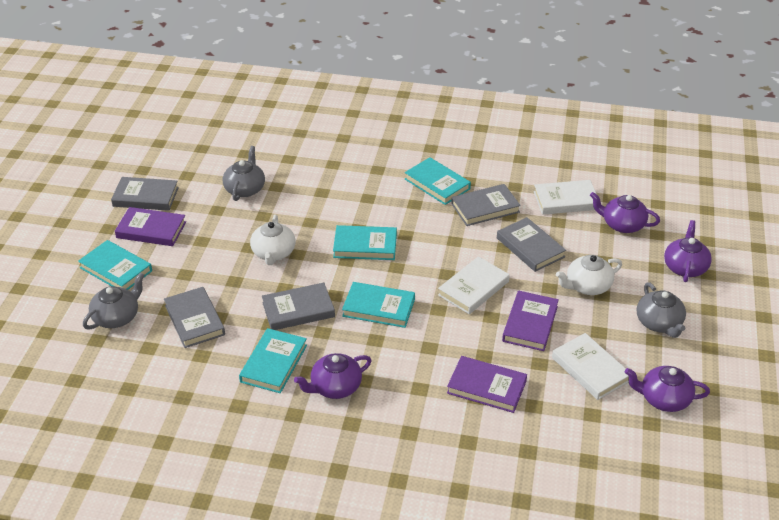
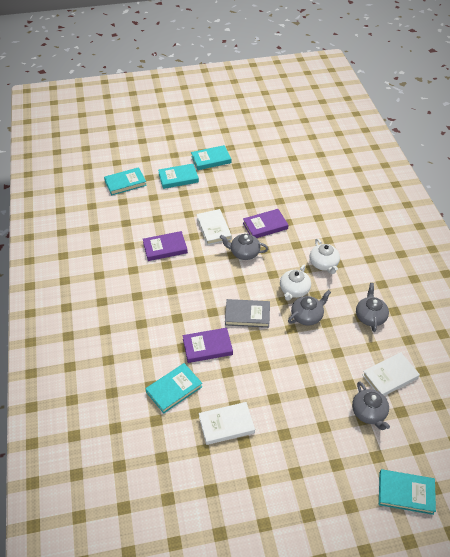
grey book: [111,177,179,211] [164,287,225,348] [262,283,335,330] [451,184,521,226] [497,217,566,272] = 5 -> [225,299,270,328] = 1
grey teapot: [83,272,144,330] [223,146,265,201] [637,282,686,338] = 3 -> [220,234,268,260] [288,290,331,326] [352,381,390,430] [356,283,389,332] = 4
purple teapot: [294,353,372,399] [590,192,660,233] [625,366,710,412] [664,220,712,282] = 4 -> none = 0

